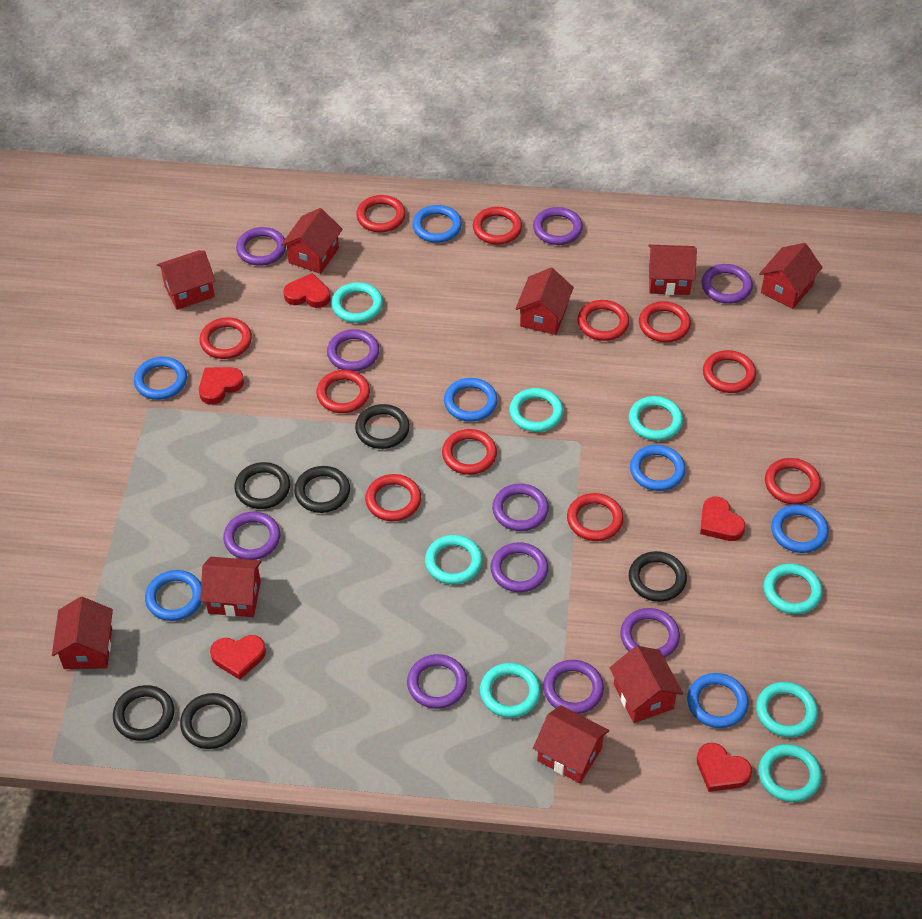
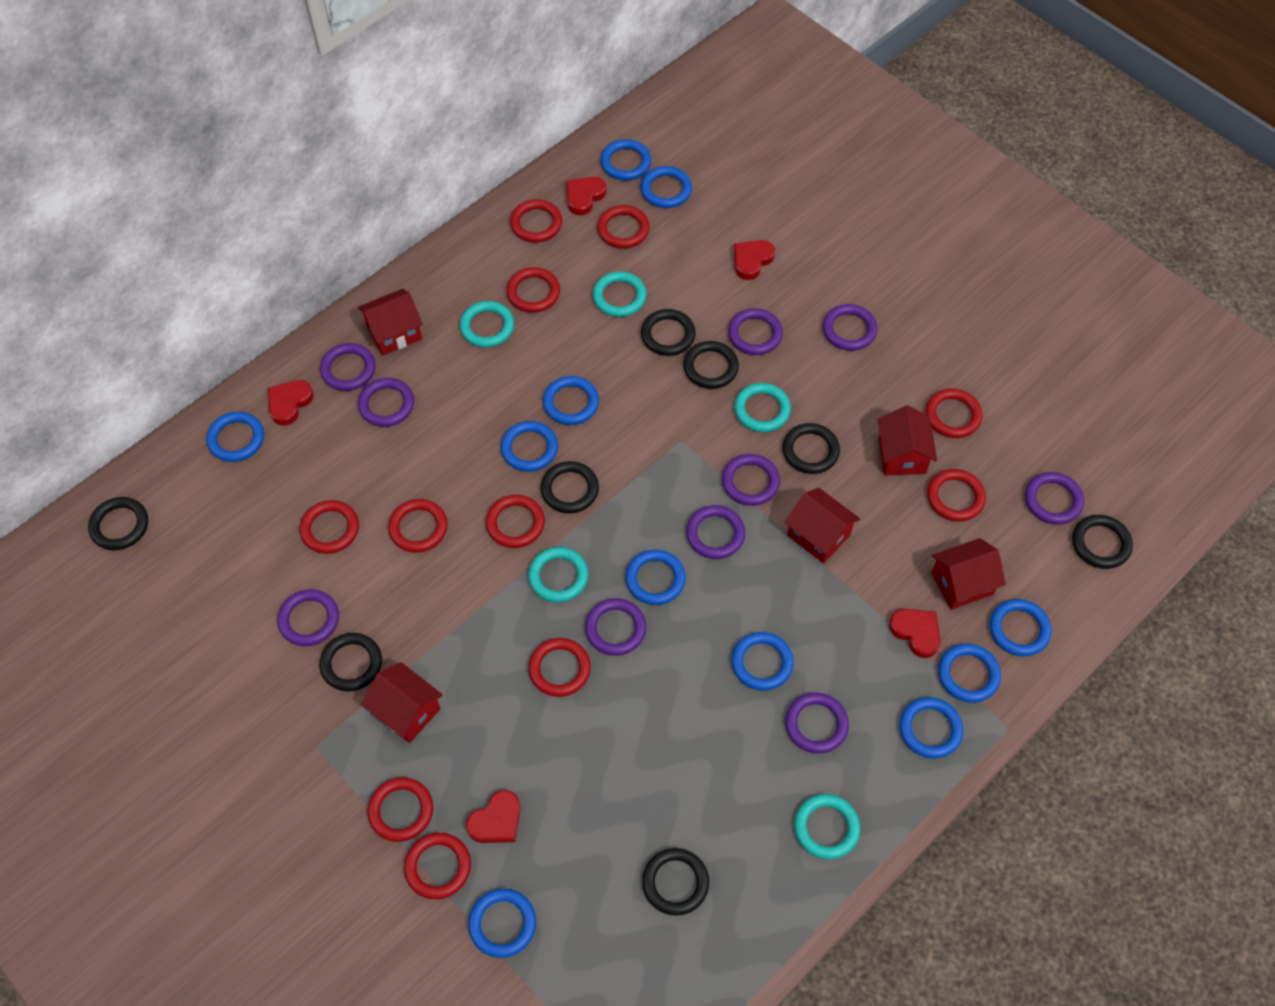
black ring: [113,685,174,741] [180,693,242,749] [234,462,290,509] [294,466,350,513] [355,404,410,449] [629,551,687,602] = 6 -> [88,497,148,550] [320,633,382,692] [541,461,599,513] [641,309,696,356] [642,848,709,916] [683,341,739,389] [783,423,840,474] [1072,515,1133,569] = 8
blue ring: [134,357,187,400] [145,570,202,621] [412,205,462,243] [444,378,498,422] [630,445,686,491] [687,673,749,728] [771,504,829,553] = 7 -> [206,411,264,462] [468,889,536,958] [501,421,558,472] [543,376,599,425] [600,139,651,180] [625,550,686,605] [640,166,692,208] [731,632,794,691] [899,697,963,758] [938,644,1001,703] [990,599,1052,656] = 11
red house: [52,597,113,669] [157,250,216,310] [200,557,262,617] [281,208,343,274] [516,268,574,335] [533,705,609,783] [610,646,683,723] [648,245,697,295] [759,243,823,309] = 9 -> [358,289,423,355] [361,662,443,743] [785,488,860,563] [877,405,937,475] [931,538,1006,610] = 5
turquoise ring: [332,282,383,323] [425,535,483,584] [480,663,541,718] [509,388,563,432] [629,396,683,441] [756,682,818,737] [758,744,822,802] [764,564,822,614] = 8 -> [460,301,514,348] [528,547,589,602] [593,271,647,317] [734,383,791,432] [794,794,860,859] = 5

